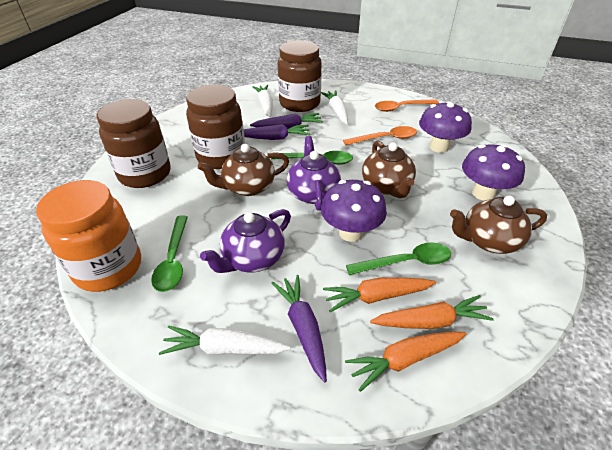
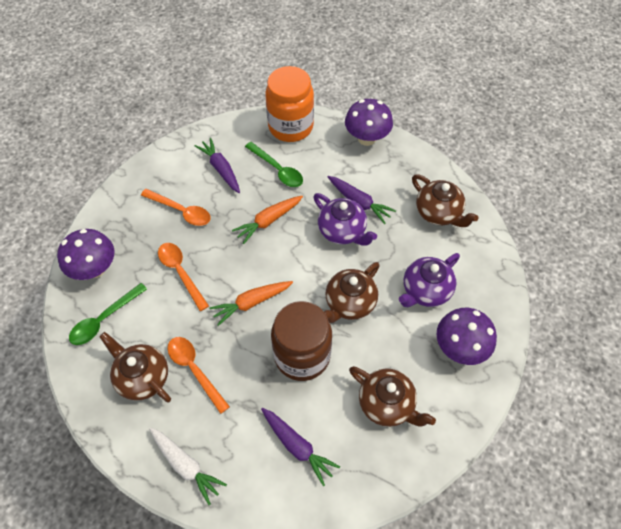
brown jar: [97,99,171,188] [186,84,245,169] [277,40,321,112] = 3 -> [271,301,332,381] = 1
brown teapot: [198,144,289,196] [362,141,416,198] [450,196,547,254] = 3 -> [99,332,171,403] [324,262,380,323] [349,366,436,427] [412,174,478,227] = 4
green spoon: [151,215,188,292] [271,151,353,165] [346,242,451,275] = 3 -> [69,283,147,345] [245,142,303,187] = 2
orange carrot: [323,277,436,312] [345,332,466,392] [370,295,494,329] = 3 -> [209,281,293,326] [232,196,303,244] = 2
orange spoon: [343,126,417,145] [375,99,439,112] = 2 -> [141,189,211,226] [158,243,209,311] [167,337,230,414] = 3
white carrot: [159,325,290,355] [252,85,273,117] [321,90,348,124] = 3 -> [149,427,227,505] = 1

